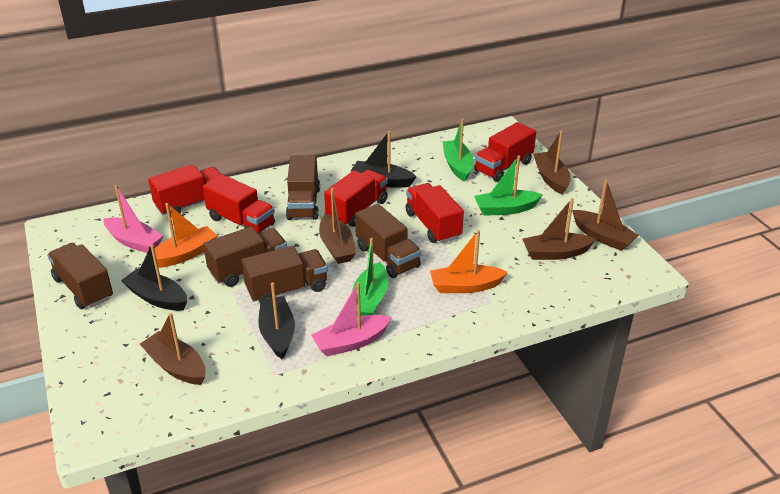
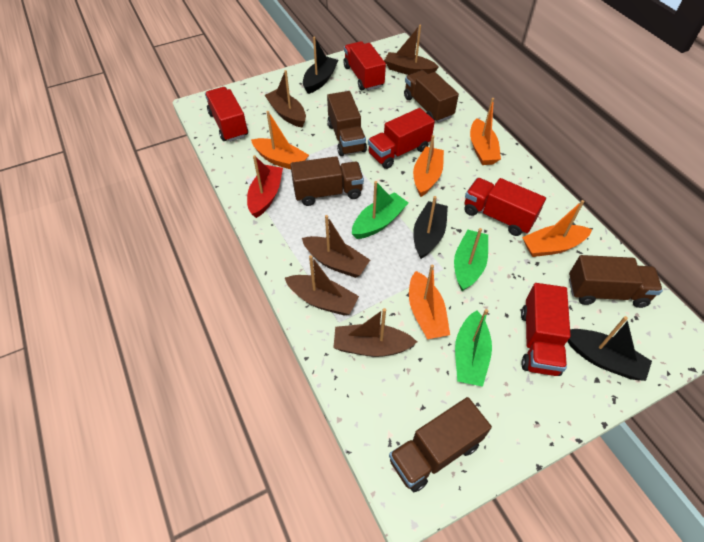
orange boat: [154,203,217,268] [430,230,508,293] = 2 -> [251,111,309,169] [409,264,450,339] [413,135,444,197] [470,98,501,165] [522,200,592,257] = 5
pink boat: [104,185,163,253] [311,282,392,356] = 2 -> none = 0
red boat: none = 0 -> [247,155,283,218] = 1

